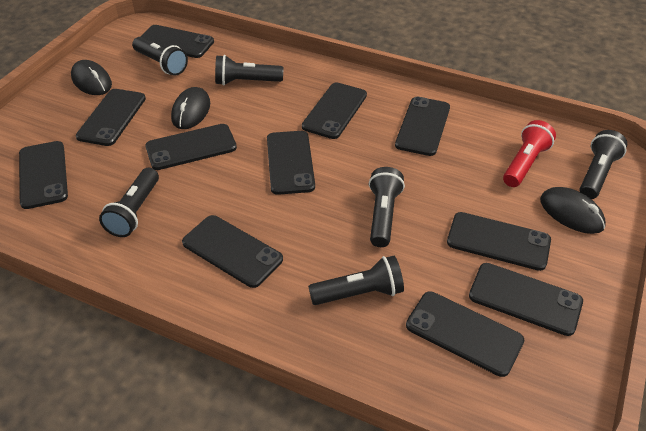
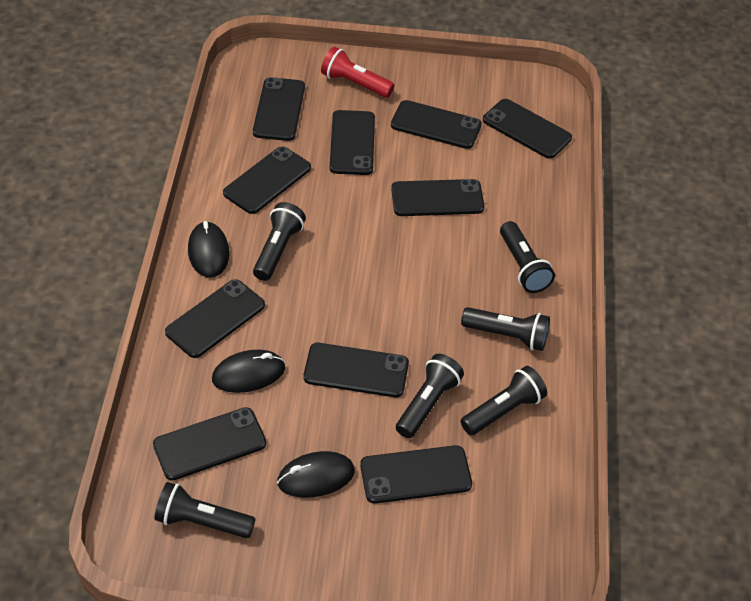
black phone: [19,141,68,209] [76,89,146,146] [140,25,214,58] [145,124,237,170] [182,215,283,288] [267,131,315,195] [302,82,367,139] [395,97,450,156] [406,291,524,377] [447,212,551,271] [469,263,583,336] = 11 -> [153,407,266,481] [165,279,265,358] [223,146,311,214] [253,77,305,141] [304,343,409,397] [330,110,375,175] [360,445,472,504] [391,100,482,149] [391,179,484,216] [483,99,572,159] = 10

